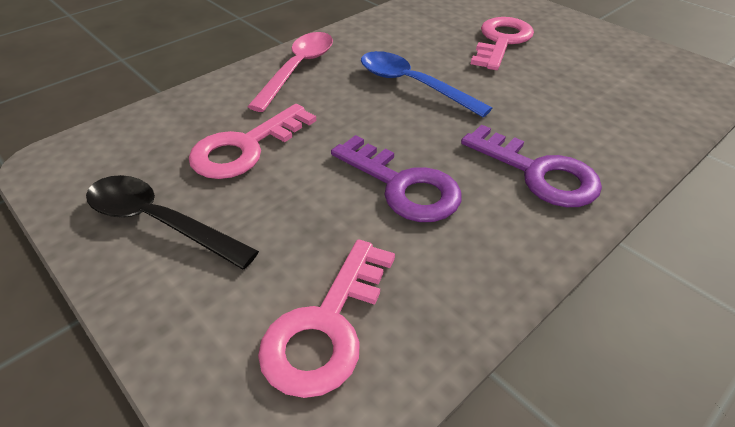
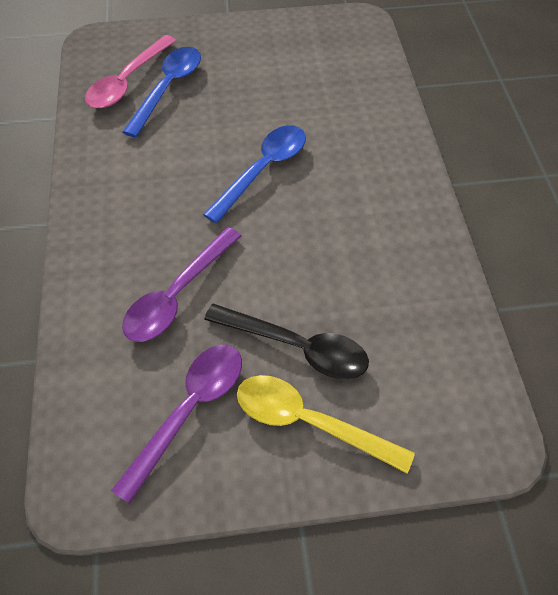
blue spoon: [361,51,492,117] = 1 -> [123,47,201,138] [203,125,306,223] = 2
pink key: [189,104,316,179] [258,239,395,398] [471,17,534,70] = 3 -> none = 0
purple key: [331,135,462,222] [461,124,602,207] = 2 -> none = 0
purple spoon: none = 0 -> [111,345,242,504] [122,227,241,342] = 2
yellow spoon: none = 0 -> [237,375,415,474] = 1

